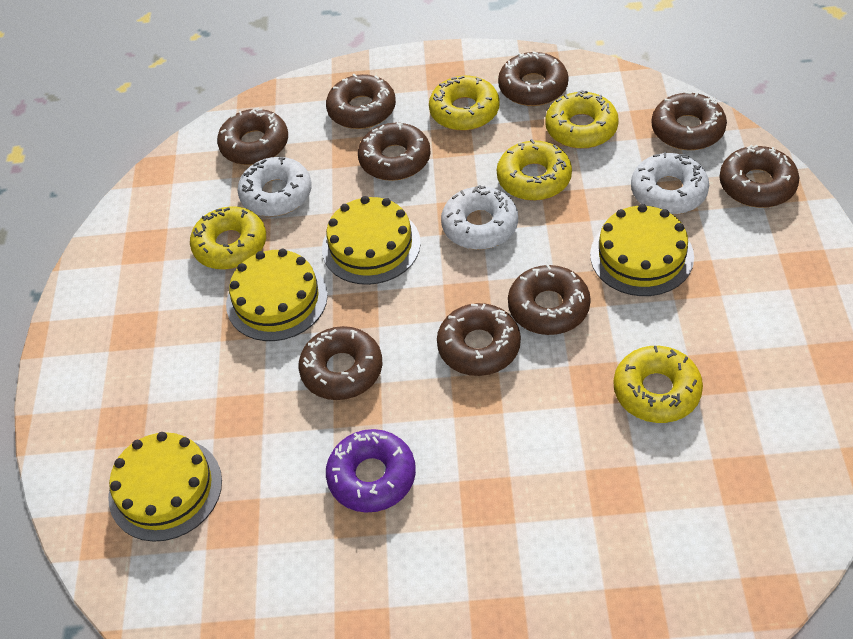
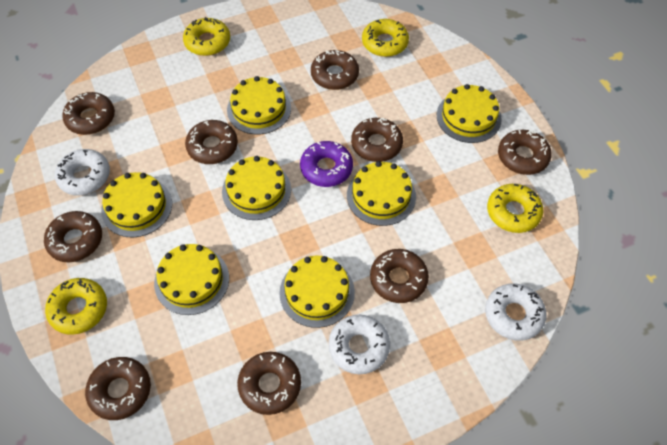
yellow cake: [108,432,222,542] [226,249,328,341] [322,196,421,285] [590,204,694,296] = 4 -> [101,172,172,238] [154,244,229,315] [222,156,291,220] [227,76,291,134] [279,256,355,328] [347,161,416,226] [437,84,502,143] = 7
yellow donut: [190,206,266,270] [429,75,500,131] [497,139,572,201] [545,90,619,149] [614,346,703,423] = 5 -> [45,278,107,335] [183,17,230,56] [362,19,409,57] [487,184,544,233] = 4

